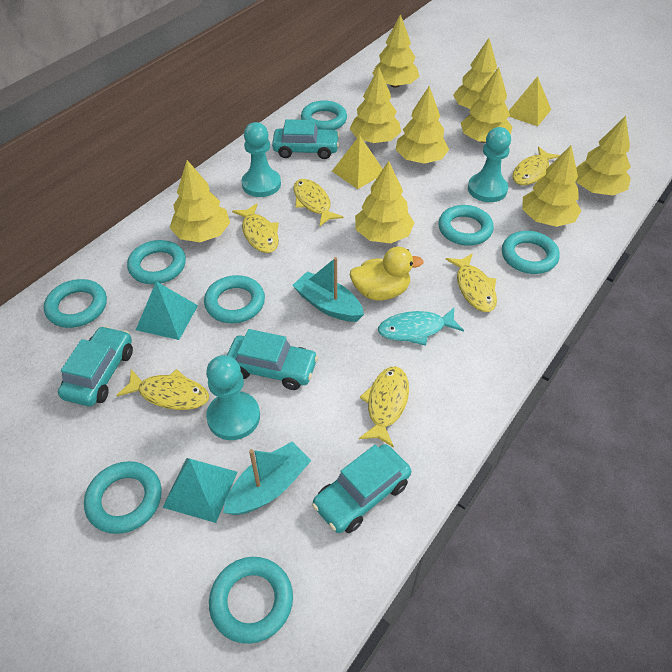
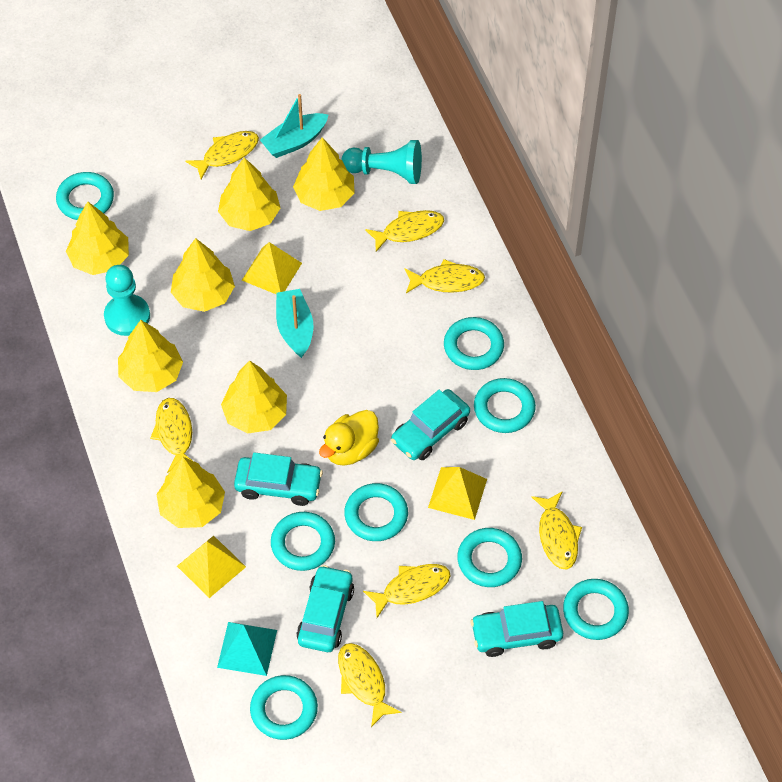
turquoise fish: [378,308,464,346] = 1 -> none = 0
turquoise pawn: [206,355,260,440] [242,122,281,197] [468,127,511,202] = 3 -> [104,265,150,336] [342,140,422,184] = 2
turquoise pyramid: [136,281,198,340] [162,458,237,523] = 2 -> [217,622,277,676] = 1
yellow fish: [116,369,209,410] [232,203,279,253] [294,179,344,226] [359,367,409,448] [446,253,497,312] [513,147,560,185] = 6 -> [150,398,192,473] [185,131,259,180] [338,643,401,727] [363,564,451,618] [365,210,444,252] [404,259,485,293] [532,491,582,570] = 7
yellow pyramid: [332,135,383,189] [509,76,551,126] = 2 -> [177,536,246,598] [242,242,302,294] [428,467,487,520] = 3
yellow tree: [170,160,230,242] [349,68,401,143] [355,161,414,243] [372,14,420,88] [396,86,449,164] [453,38,497,109] [461,67,512,143] [522,145,582,227] [576,116,631,196] = 9 -> [66,201,129,275] [118,320,183,392] [156,457,225,528] [171,238,235,312] [218,157,281,231] [221,361,287,434] [293,137,355,211] = 7

